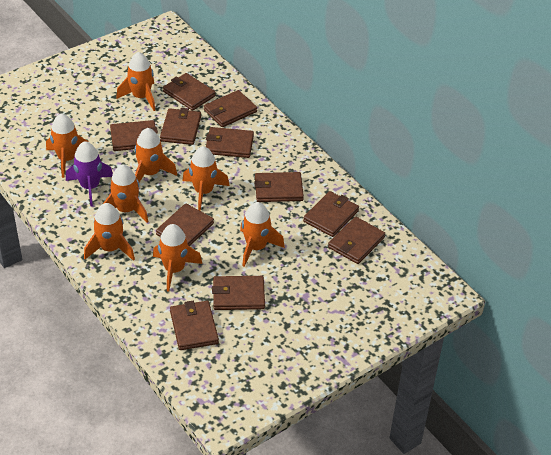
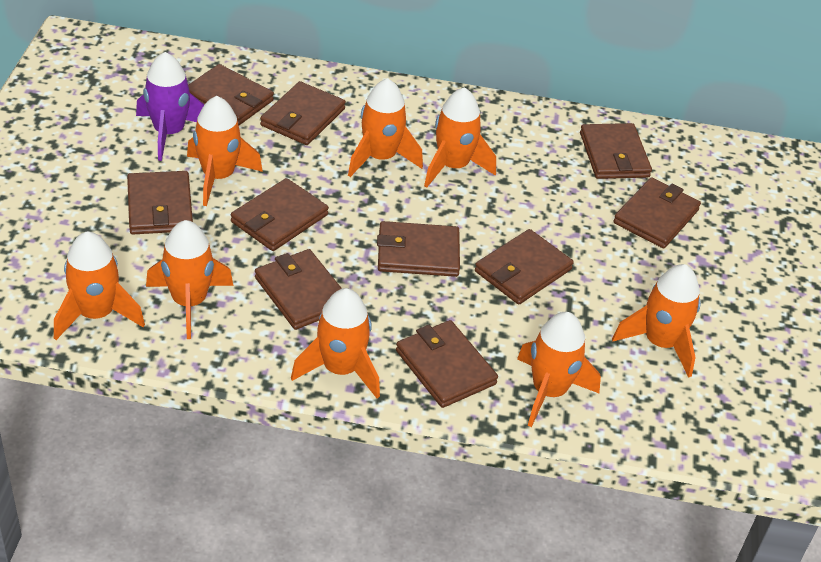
brown wallet: [110,120,158,151] [156,203,214,246] [160,108,201,145] [163,73,216,111] [170,301,219,350] [204,90,257,127] [206,127,254,158] [212,276,265,310] [254,172,304,202] [303,191,359,237] [328,217,385,264] = 11 -> [127,171,193,234] [188,64,274,125] [231,178,329,251] [255,249,342,330] [260,81,346,145] [377,221,460,277] [396,320,498,408] [475,229,574,305] [580,123,652,179] [613,177,701,249] = 10

